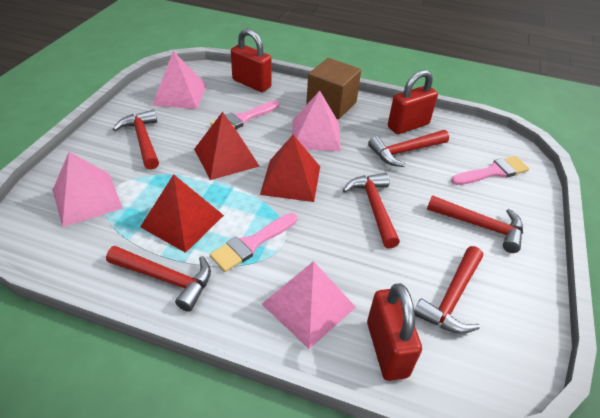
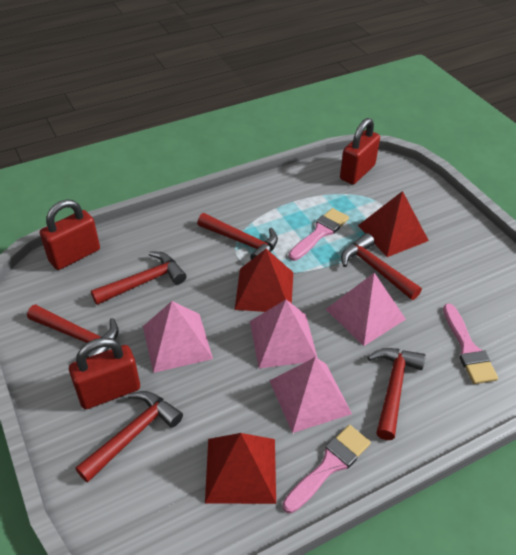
brown cube: [306,58,361,119] = 1 -> none = 0

